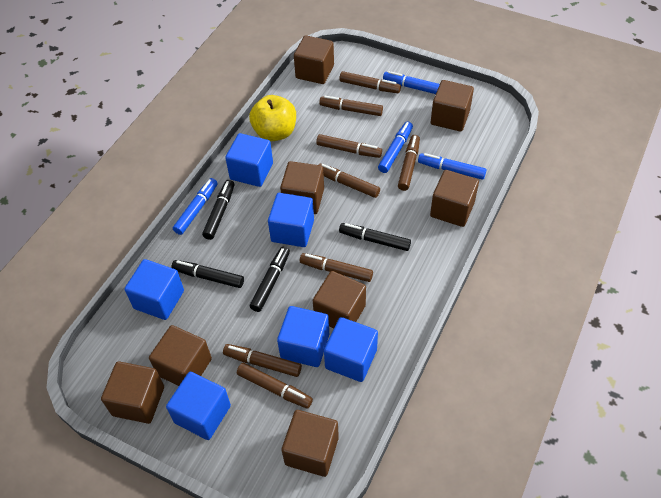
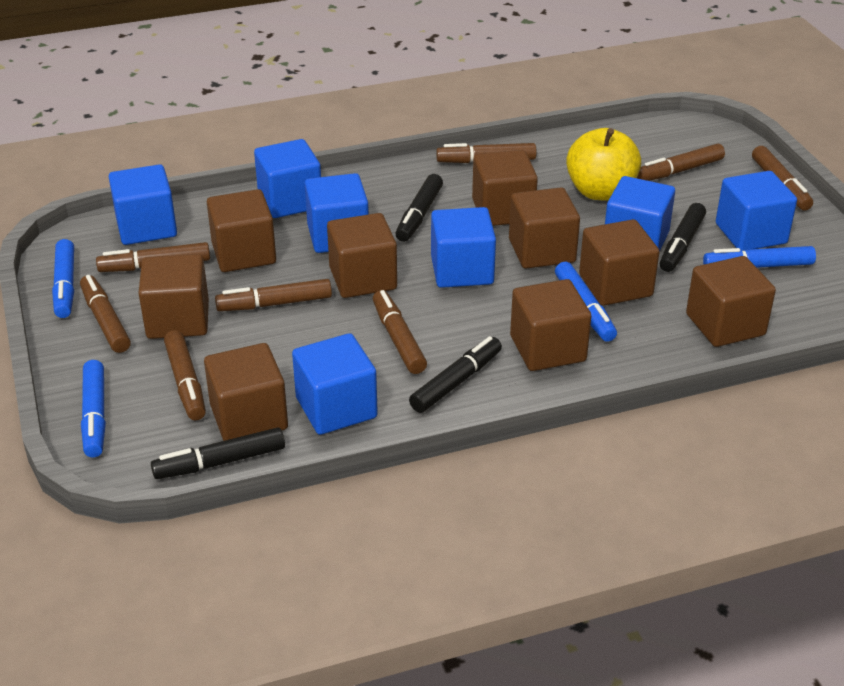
blue cube: [124,259,184,320] [166,372,231,440] [225,133,273,187] [268,193,314,247] [277,306,329,367] [324,317,378,382] = 6 -> [109,164,177,245] [254,139,321,218] [292,333,378,435] [305,173,369,253] [431,207,496,288] [605,176,675,252] [716,171,797,251] = 7
brown cube: [101,361,164,424] [149,325,212,386] [280,161,324,214] [282,410,339,477] [294,35,334,84] [313,271,366,329] [430,170,479,227] [431,80,474,132] = 8 -> [139,254,209,339] [204,343,288,441] [207,189,276,272] [327,213,397,298] [472,150,538,226] [509,187,580,269] [510,279,591,371] [579,219,659,306] [686,256,776,347] = 9

